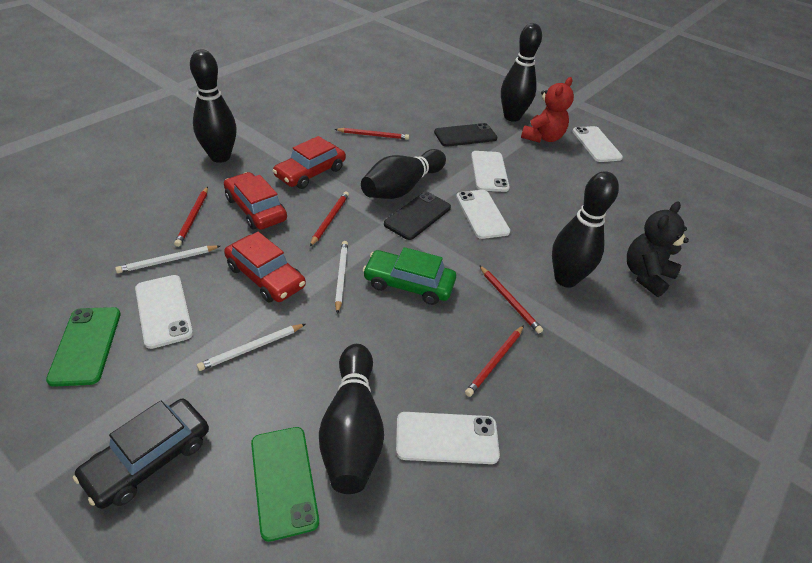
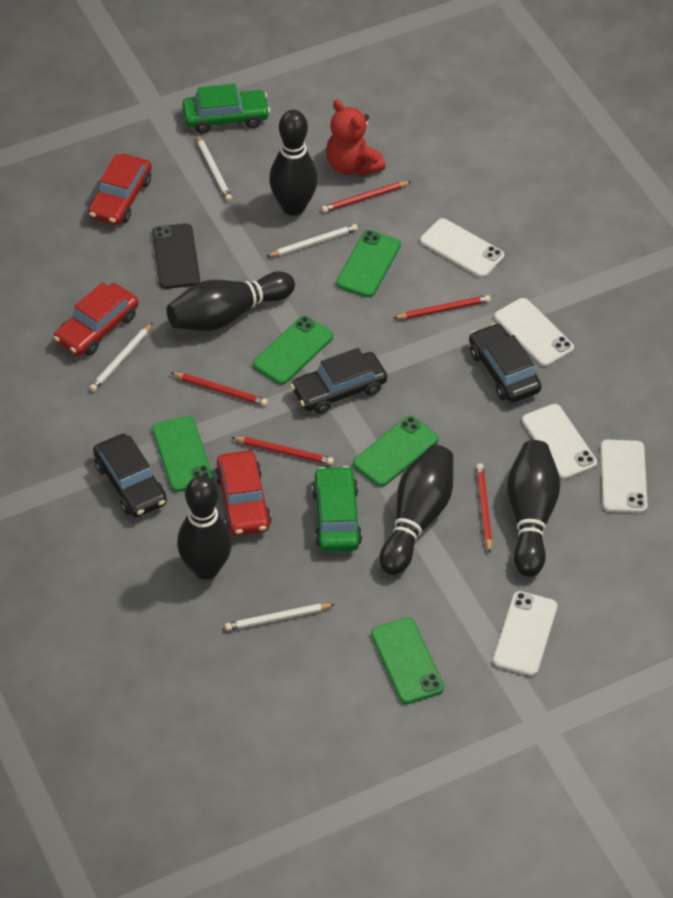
black car: [73,399,209,509] = 1 -> [93,434,167,517] [291,348,387,414] [469,323,542,403] = 3
black phone: [384,192,451,240] [434,123,497,147] = 2 -> [152,223,200,289] = 1
black teddy bear: [627,202,689,297] = 1 -> none = 0
green car: [363,247,456,305] = 1 -> [182,84,270,133] [312,466,362,552] = 2
green phone: [46,307,121,387] [251,427,319,542] = 2 -> [152,416,213,492] [253,316,333,385] [336,230,401,297] [353,416,439,487] [371,618,444,704] = 5
white pencil: [115,245,220,273] [197,324,305,371] [335,241,348,314] = 3 -> [90,323,153,392] [196,134,232,201] [225,604,335,631] [266,224,358,257] = 4

